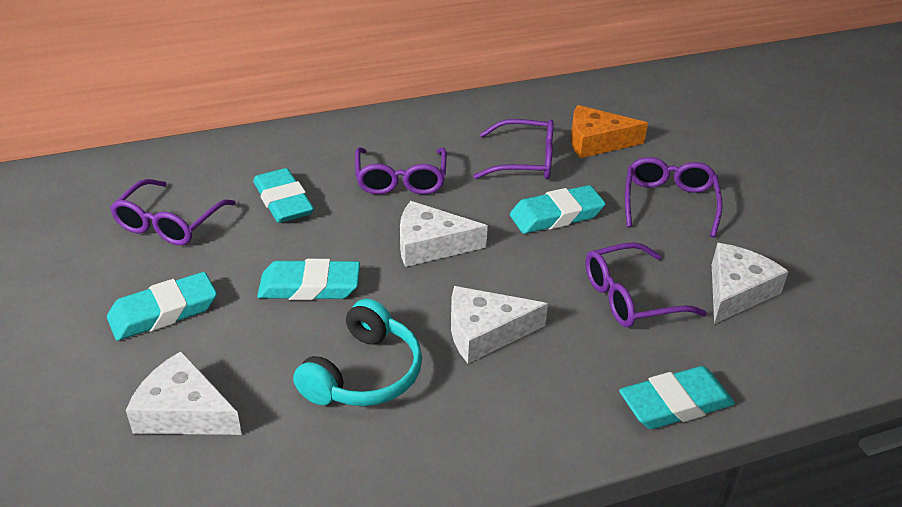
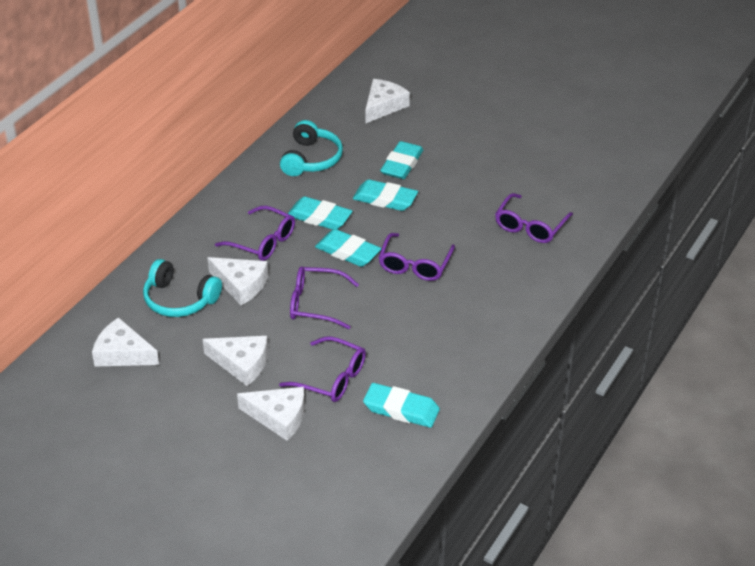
orange cheese: [571,105,648,158] = 1 -> none = 0
turquoise headphones: [293,299,422,406] = 1 -> [143,259,222,317] [280,120,343,176] = 2
white cheese: [126,351,242,435] [400,201,488,267] [451,286,548,363] [712,243,789,324] = 4 -> [92,317,159,366] [203,336,268,386] [207,257,268,305] [237,387,305,441] [365,79,410,123] = 5

